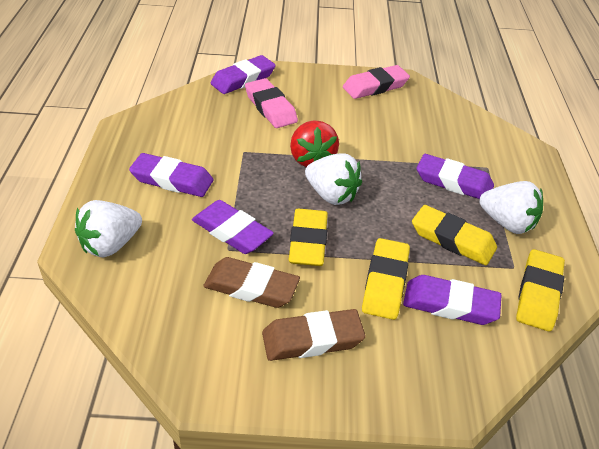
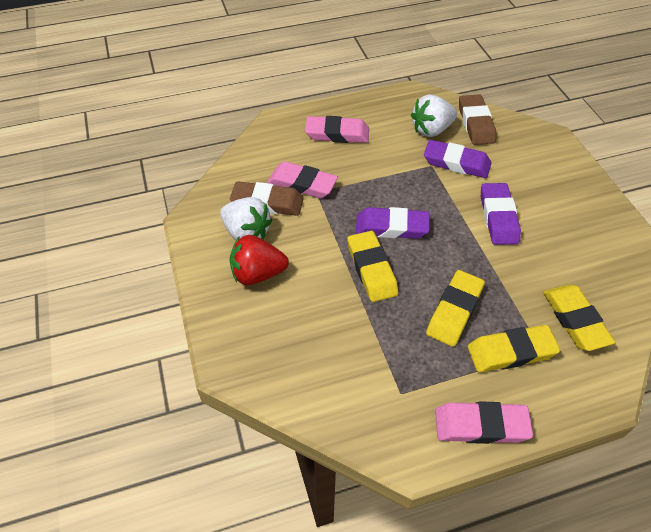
pink eraser: [245,78,298,128] [343,65,410,99] = 2 -> [267,162,338,198] [305,116,369,143] [435,401,533,444] = 3
purple eraser: [129,153,213,197] [192,200,274,254] [211,55,276,94] [403,275,502,325] [417,154,494,199] = 5 -> [356,207,430,239] [424,140,491,178] [481,183,521,245] = 3
white strawberry: [75,200,142,257] [305,153,362,205] [479,181,543,234] = 3 -> [220,197,272,240] [411,94,457,137] = 2

